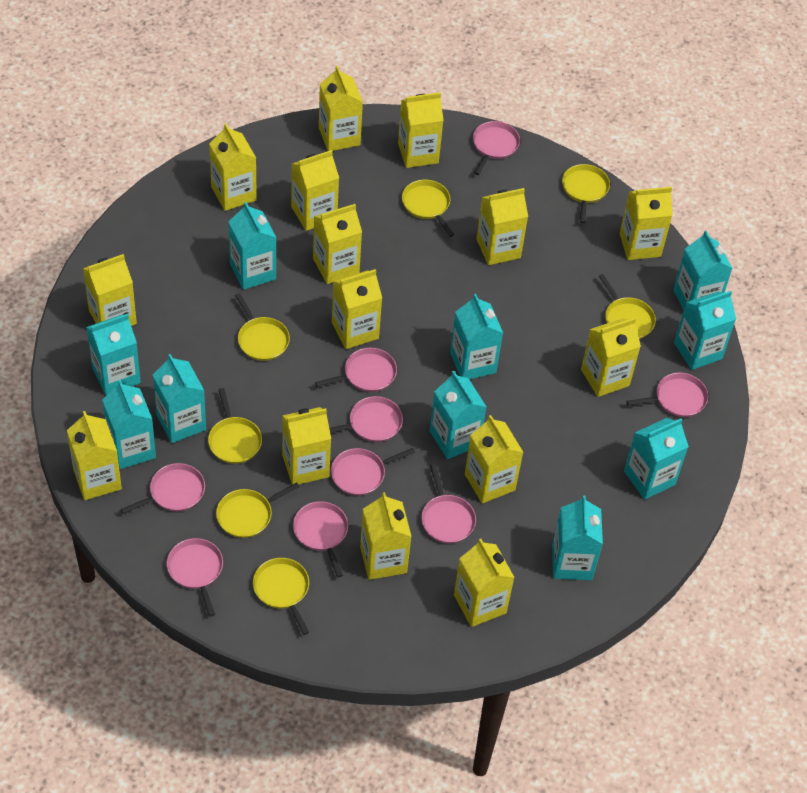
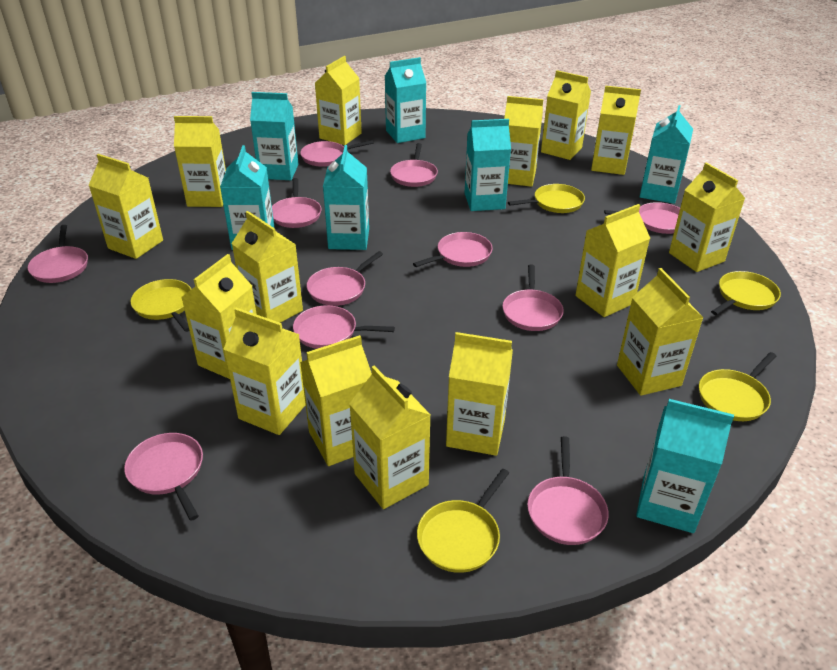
pink pan: [120,463,205,514] [167,538,223,617] [293,501,348,577] [315,348,397,392] [329,396,403,442] [331,448,415,496] [421,464,476,544] [473,121,520,175] [626,373,708,417] = 9 -> [28,225,88,283] [124,433,203,521] [272,178,322,228] [293,305,395,349] [300,140,373,167] [307,251,383,306] [390,143,438,187] [413,232,493,267] [502,264,564,331] [527,436,609,545] [604,202,680,234] = 11
turquoise carton: [86,314,141,395] [102,380,156,469] [153,354,206,443] [229,202,276,290] [430,371,487,459] [450,294,503,379] [552,495,603,580] [624,418,689,499] [673,231,733,310] [674,291,736,370] = 10 -> [220,145,275,250] [250,92,298,180] [323,145,369,250] [385,57,426,143] [465,119,511,211] [636,399,734,533] [640,105,693,204] = 7
yellow pan: [208,388,262,464] [216,482,300,538] [235,293,290,361] [253,558,309,635] [402,180,454,237] [562,164,610,223] [599,274,656,339] = 7 -> [130,279,191,332] [417,469,509,573] [508,184,585,213] [699,352,776,421] [711,271,781,315] = 5

